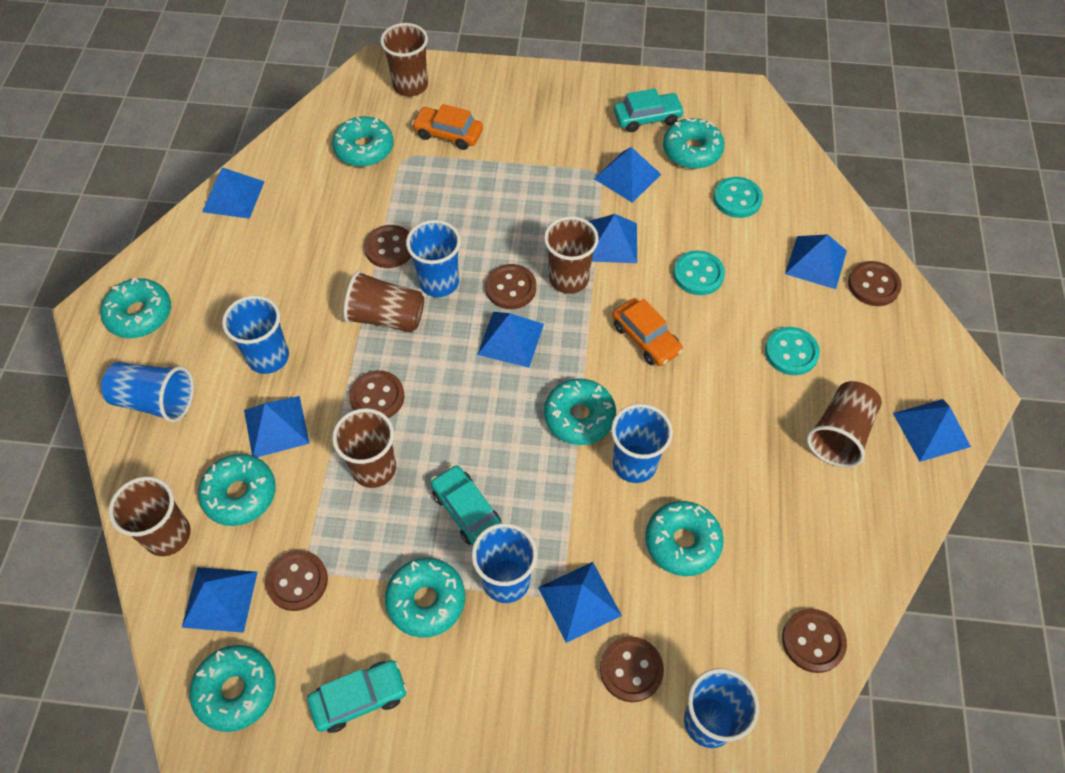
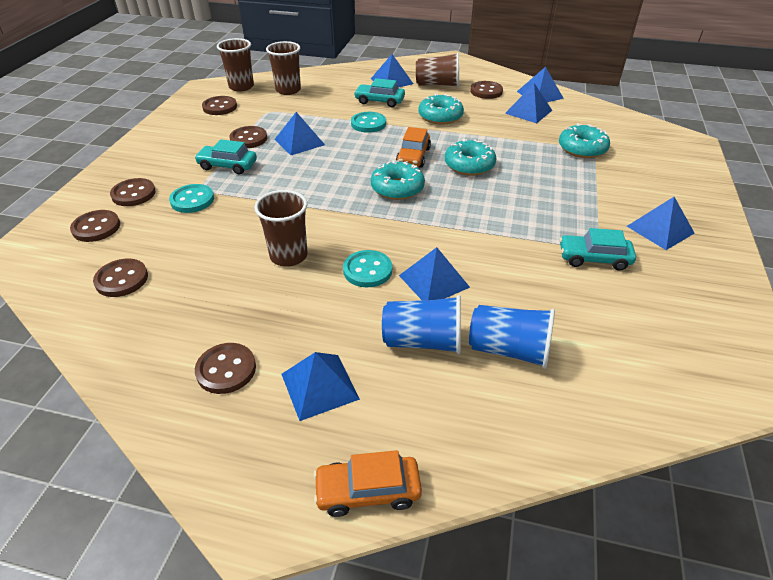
blue cup: [101,362,194,423] [222,295,289,374] [406,220,461,297] [472,523,537,603] [611,403,673,483] [684,668,759,748] = 6 -> [382,295,461,354] [469,305,555,369] = 2
blue pyramid: [182,567,258,633] [202,168,265,219] [244,396,310,457] [477,312,544,368] [538,562,622,643] [589,214,637,263] [594,147,661,203] [785,234,847,289] [893,399,971,462] = 9 -> [275,112,325,155] [282,352,360,421] [371,54,413,88] [399,247,470,300] [505,83,552,123] [517,67,564,102] [627,197,694,250] = 7
brown cup: [109,476,191,556] [332,408,396,488] [343,270,424,333] [380,23,428,96] [544,216,599,294] [807,381,882,468] = 6 -> [217,38,254,92] [254,190,308,267] [266,41,301,95] [416,52,459,87] = 4
turquoise donut: [101,277,171,338] [189,645,276,732] [198,454,276,526] [332,116,394,167] [385,558,465,638] [544,378,616,445] [645,501,724,576] [663,118,725,169] = 8 -> [371,160,425,200] [418,93,464,125] [445,139,496,176] [559,123,610,158] = 4

